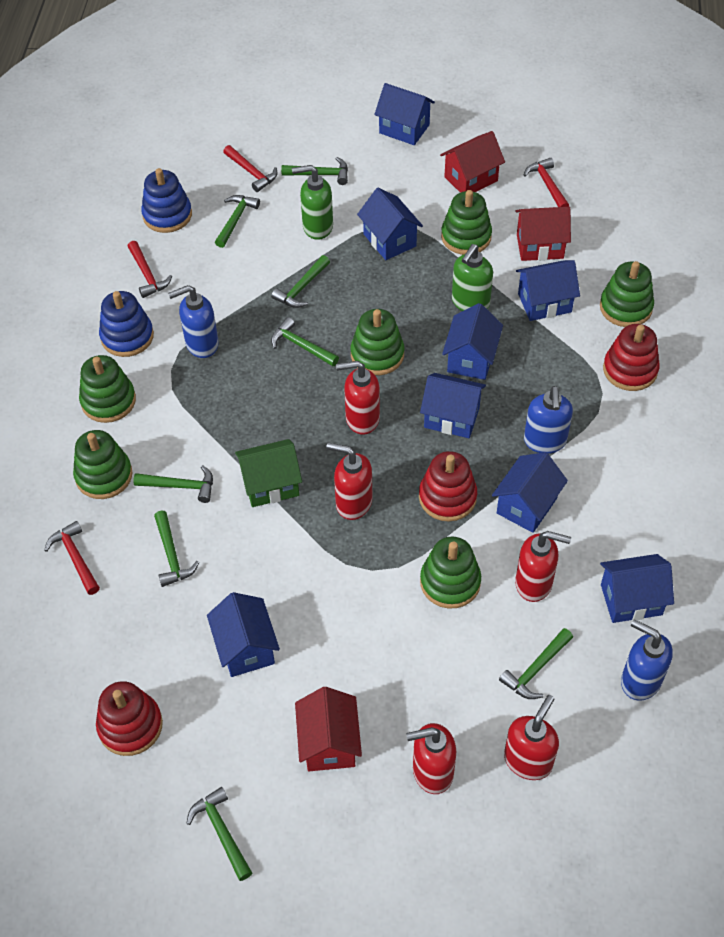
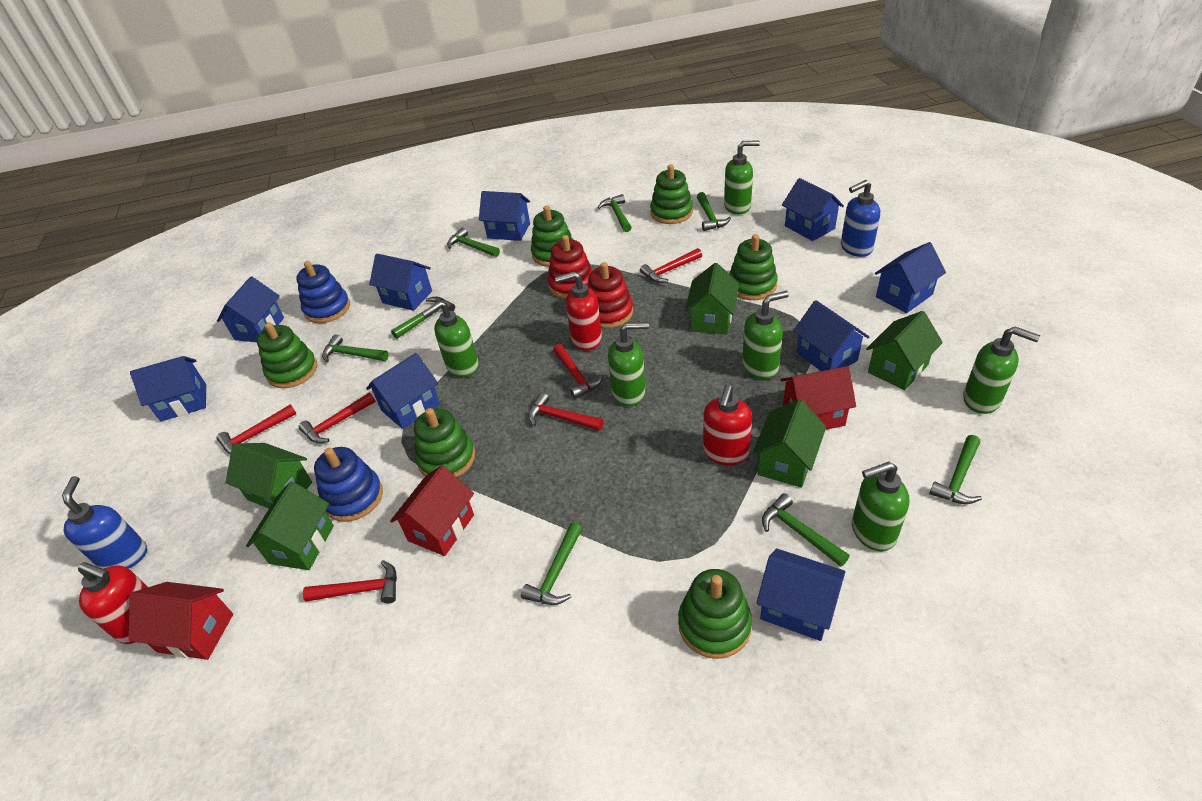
blue house: [207,592,280,677] [357,188,423,260] [374,83,435,145] [420,373,486,438] [442,303,503,380] [492,452,568,533] [516,260,580,321] [600,554,674,623] = 8 -> [130,356,206,421] [217,276,284,342] [366,353,440,429] [369,254,432,311] [479,191,530,241] [756,548,845,641] [782,178,844,241] [793,300,869,371] [875,242,946,313] = 9
blue soap dispenser: [168,285,219,358] [524,386,573,454] [621,619,673,701] = 3 -> [62,476,147,569] [841,180,880,257] = 2
green house: [235,439,302,507] = 1 -> [225,443,312,508] [246,482,334,570] [685,263,739,334] [752,399,826,488] [866,311,943,390] = 5
green soap dispenser: [292,165,333,240] [452,244,493,311] = 2 -> [422,301,479,378] [608,322,649,406] [724,141,760,214] [742,291,789,379] [852,462,909,551] [963,327,1040,414] = 6
red hammer: [44,521,100,595] [127,241,172,298] [223,145,277,192] [524,158,569,207] = 4 -> [217,404,296,454] [299,392,376,443] [303,560,397,604] [528,392,603,431] [553,344,603,399] [640,248,702,283] = 6
red soap dispenser: [327,443,372,520] [336,361,380,435] [406,723,456,794] [504,695,559,780] [515,531,571,602] = 5 -> [78,562,147,644] [555,271,602,351] [703,385,752,465] = 3
red stacking toy: [96,681,163,756] [419,451,477,522] [603,324,660,391] = 3 -> [548,235,593,299] [587,262,633,328] = 2

